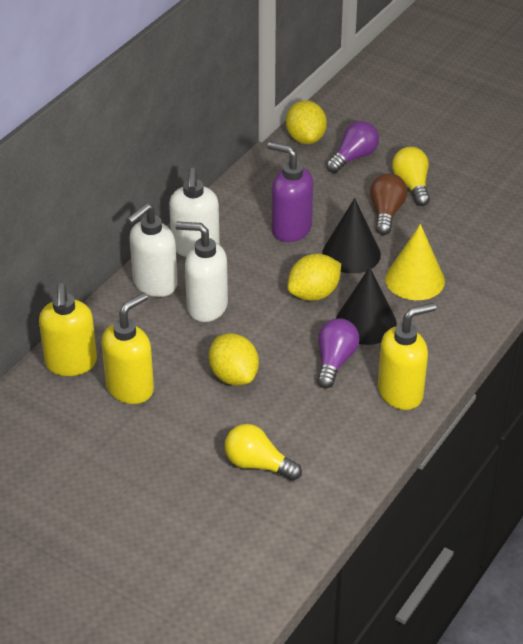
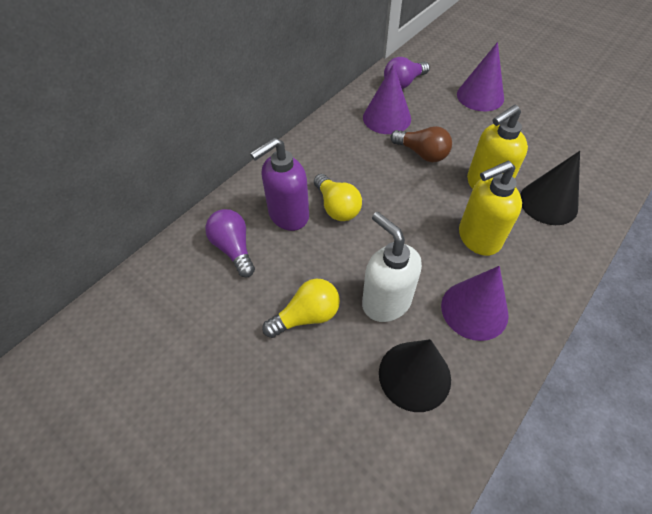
purple cone: none = 0 -> [363,64,411,134] [441,266,509,341] [457,42,504,111] = 3
white soap dispenser: [127,203,178,297] [169,168,220,257] [175,222,228,322] = 3 -> [362,212,422,322] = 1
yellow cone: [385,224,445,300] = 1 -> none = 0
yellow lemon: [209,333,259,386] [286,100,327,144] [287,254,341,301] = 3 -> none = 0
yellow soap dispenser: [39,283,97,376] [101,292,154,404] [378,303,436,410] = 3 -> [459,161,522,256] [467,105,528,189] = 2

